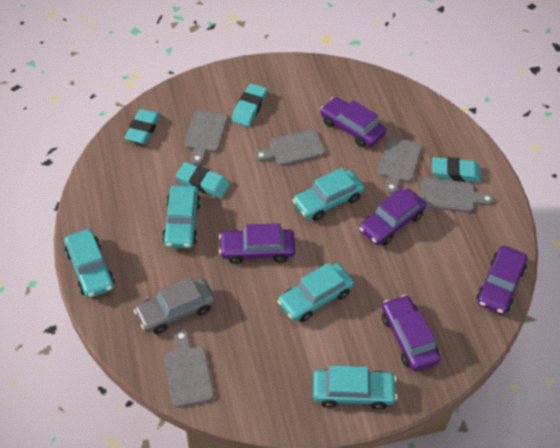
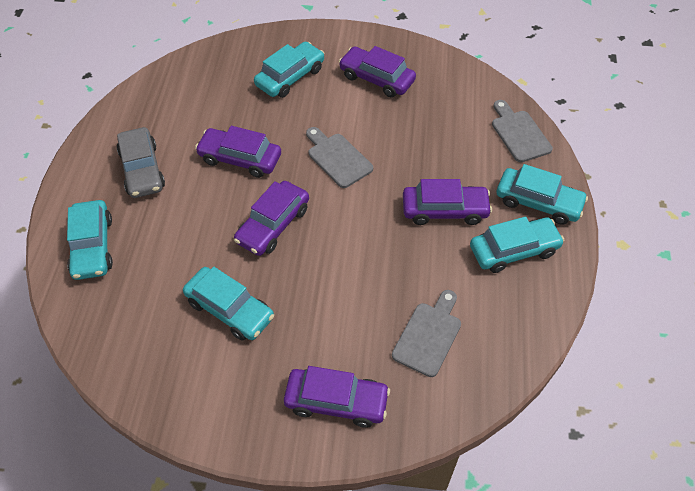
grey cutting board: [164,330,214,407] [185,110,228,165] [254,129,326,166] [378,137,422,194] [421,178,494,212] = 5 -> [306,127,373,188] [392,290,461,377] [492,100,553,162] = 3
turquoise eraser: [124,109,161,144] [176,162,230,198] [232,83,267,127] [432,157,481,182] = 4 -> none = 0

